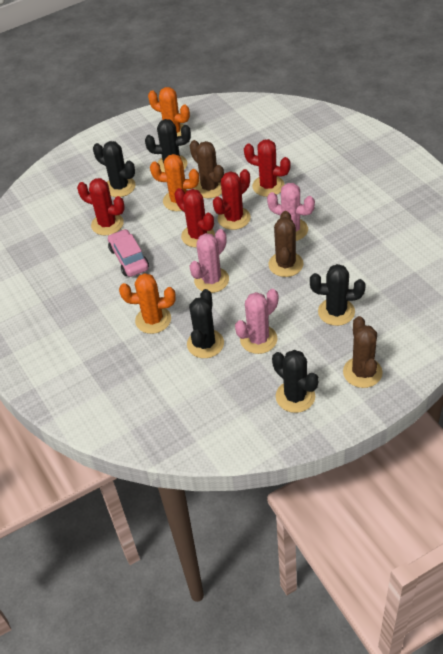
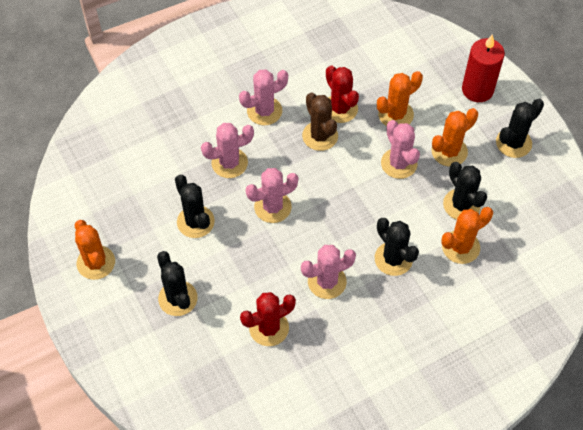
brown cactus: [190,140,224,198] [268,211,304,277] [343,316,383,388] = 3 -> [302,93,338,151] = 1
orange cactus: [119,273,176,334] [148,87,190,136] [150,154,199,211] = 3 -> [75,220,115,280] [377,71,423,126] [432,108,478,167] [441,207,493,264] = 4
pink cactus: [190,229,229,293] [235,289,278,354] [267,183,315,241] = 3 -> [201,123,254,178] [239,69,288,125] [246,168,298,223] [301,245,356,299] [381,120,420,179] = 5
pink car: [108,229,149,277] = 1 -> none = 0
red cactus: [77,178,125,235] [175,188,215,247] [213,169,251,230] [244,139,291,197] = 4 -> [240,292,296,346] [326,66,359,123] = 2
red candle: none = 0 -> [462,35,505,102] = 1

